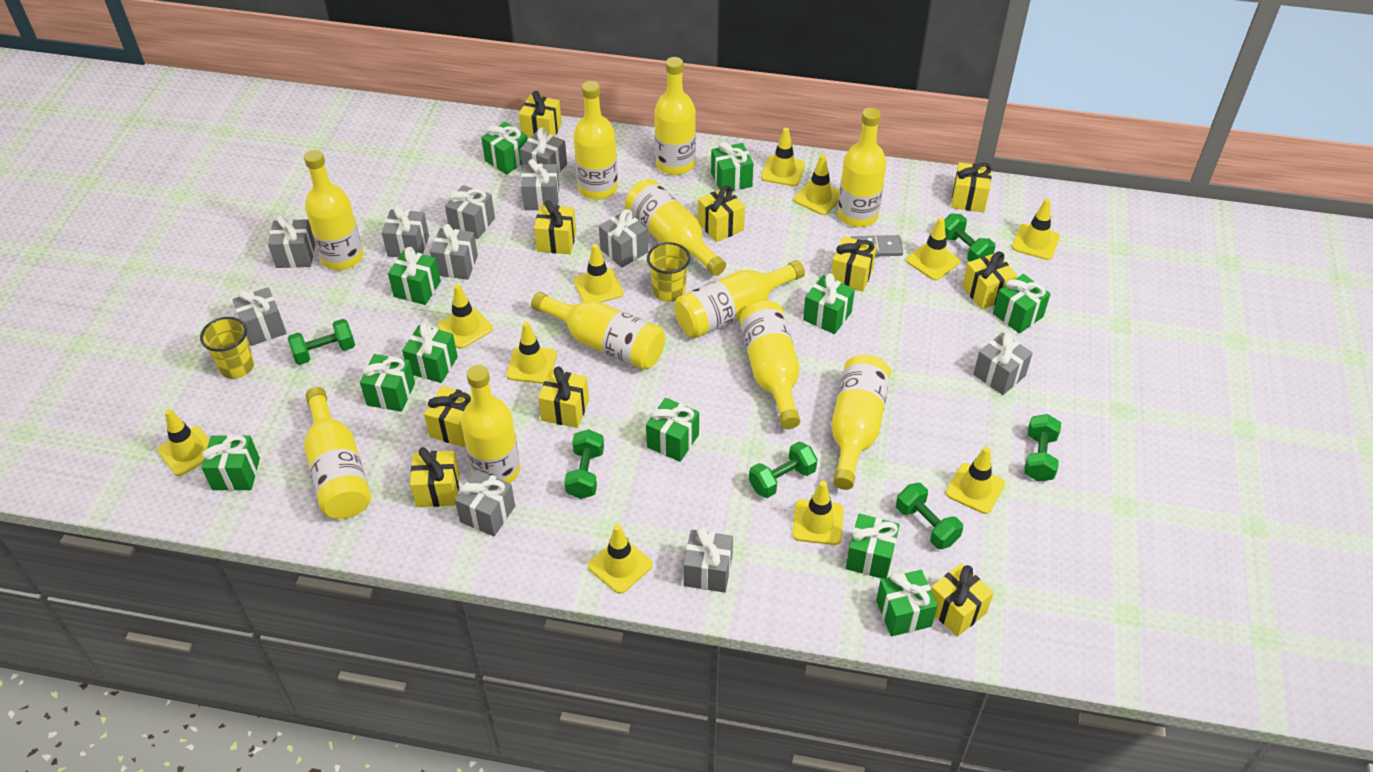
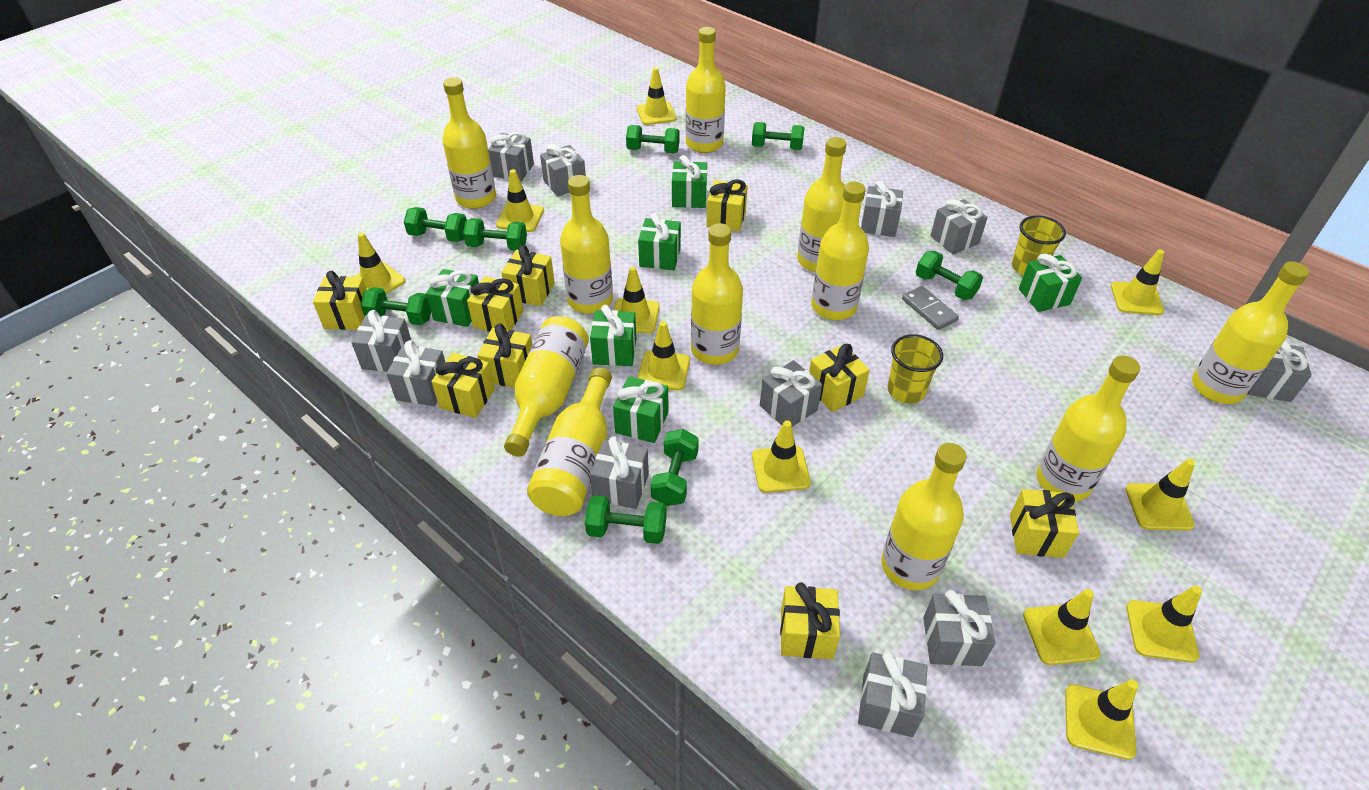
green dumbbell: [287,319,355,365] [564,429,604,499] [749,441,818,498] [896,483,963,549] [944,214,995,261] [1024,414,1061,482] = 6 -> [361,287,431,325] [404,207,467,242] [463,218,527,251] [585,496,667,544] [626,125,680,153] [651,429,699,506] [752,122,804,150] [916,251,983,300] = 8
green gift: [201,435,260,491] [360,354,415,412] [388,247,441,305] [402,322,458,383] [481,122,528,175] [646,398,699,462] [711,142,754,191] [803,273,855,334] [846,514,900,579] [876,570,938,636] [993,274,1051,334] = 11 -> [426,269,479,327] [590,305,636,366] [613,376,669,443] [638,213,681,270] [672,155,707,208] [1019,253,1082,312] = 6
yellow gift: [410,447,459,507] [424,386,473,447] [519,91,562,139] [534,200,576,254] [538,366,589,428] [698,186,745,242] [831,236,877,292] [931,563,994,637] [951,162,992,212] [962,252,1017,309] = 10 -> [313,271,367,330] [431,353,495,418] [467,276,524,332] [477,323,533,388] [502,245,555,306] [706,179,748,232] [780,583,840,659] [809,344,870,412] [1010,489,1079,558] = 9

